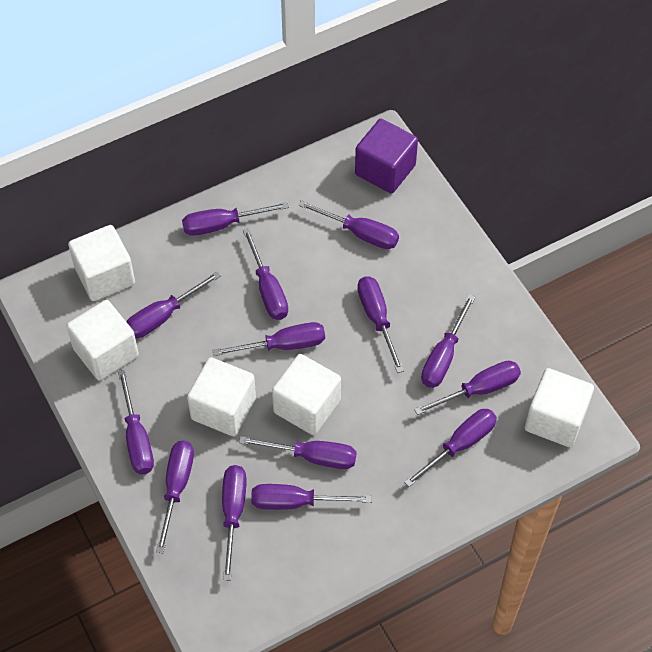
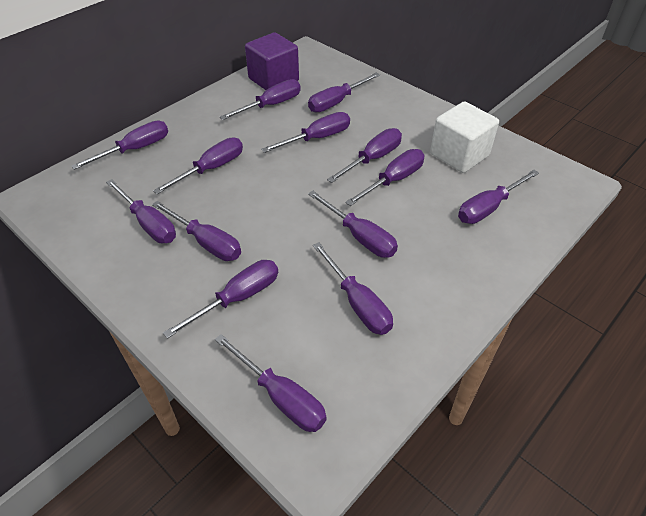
white cube: [66,300,139,380] [68,225,135,301] [187,357,256,436] [272,354,341,435] [525,368,594,447] = 5 -> [430,101,499,173] = 1

